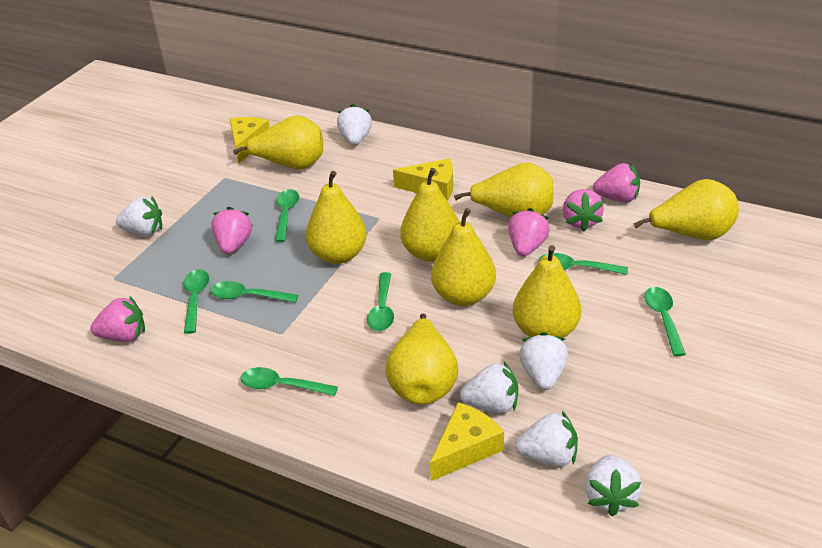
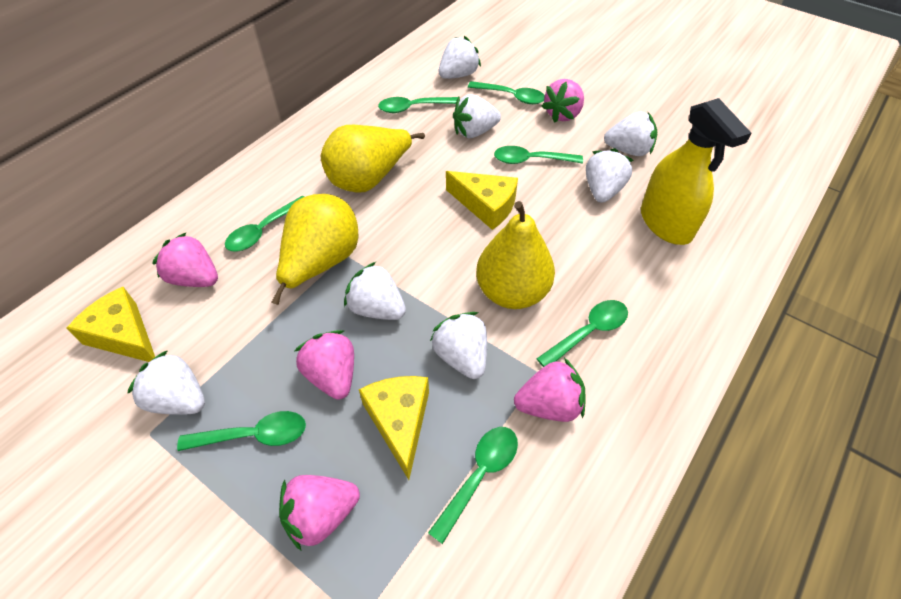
white strawberry: [116,197,162,236] [337,104,372,145] [460,362,518,413] [515,411,578,467] [519,332,568,390] [585,455,642,516] = 6 -> [127,350,205,415] [344,262,406,320] [430,312,487,379] [439,36,481,79] [453,94,501,138] [586,148,633,203] [604,112,657,156] = 7
yellow pear: [233,115,323,170] [306,171,367,264] [385,313,458,405] [400,168,459,262] [431,208,496,306] [454,163,553,217] [513,245,581,338] [633,179,739,240] = 8 -> [271,194,359,305] [321,125,425,193] [476,201,555,309] = 3
yellow spray bottle: none = 0 -> [641,98,751,245] = 1

